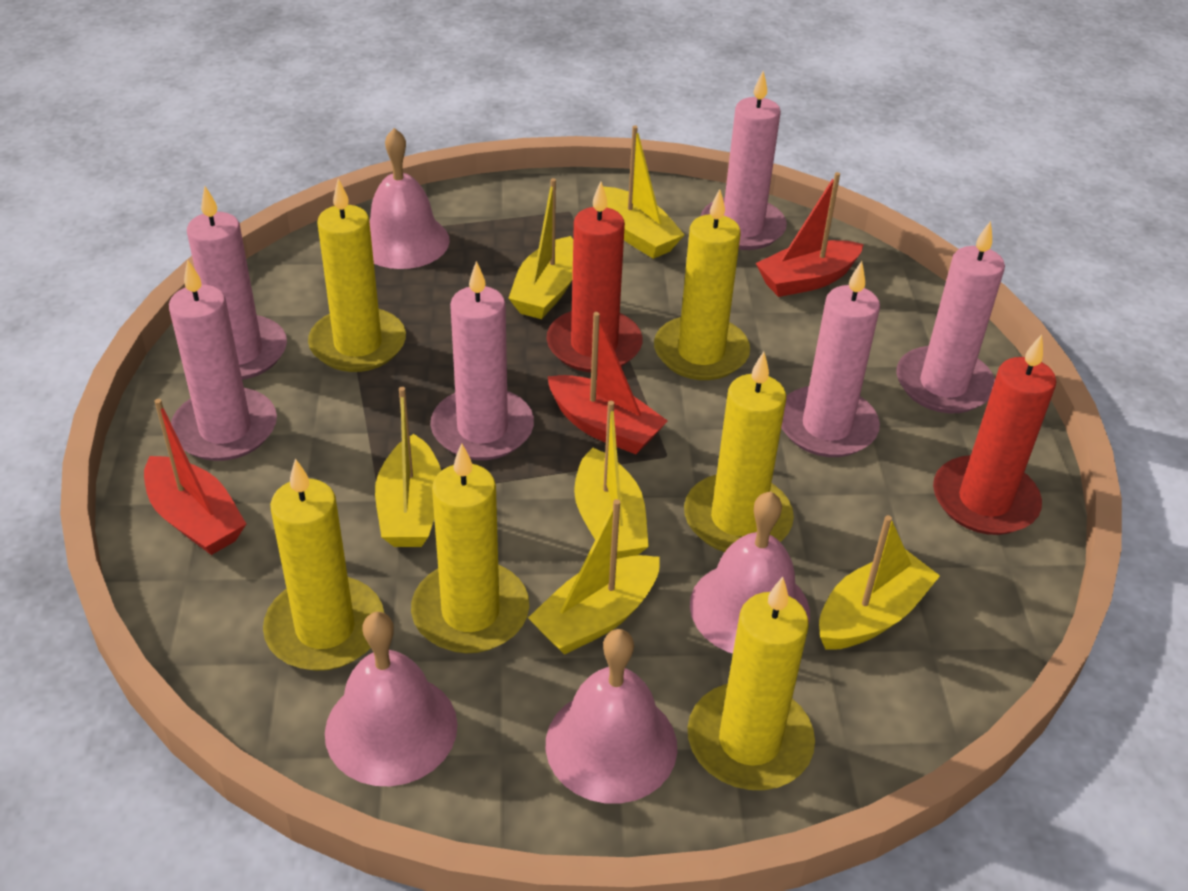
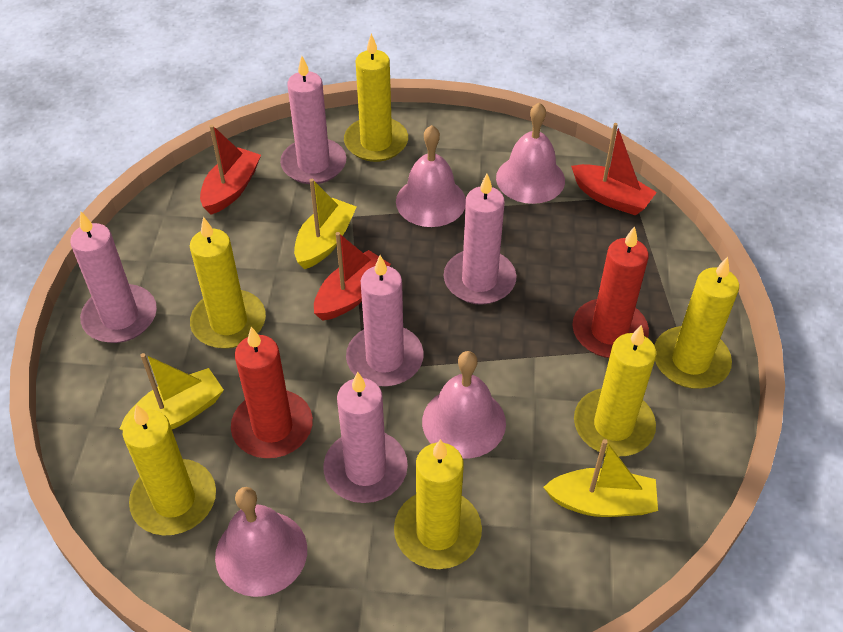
pink candle: [169,260,277,461] [187,186,287,380] [430,261,534,460] [701,71,787,250] [781,261,880,457] [897,221,1005,413] = 6 -> [70,212,157,343] [280,56,346,184] [323,371,408,503] [346,255,424,386] [444,174,516,305] = 5
yellow boat: [375,387,441,547] [508,178,573,319] [528,499,660,655] [574,401,649,559] [603,125,685,259] [819,515,940,650] = 6 -> [120,353,224,431] [294,179,357,269] [543,439,658,517] = 3

